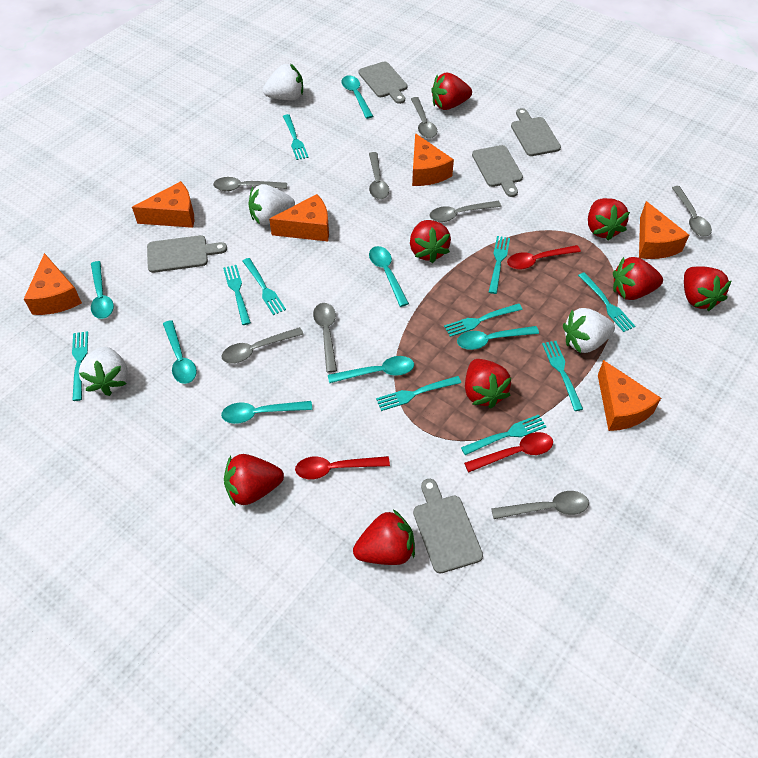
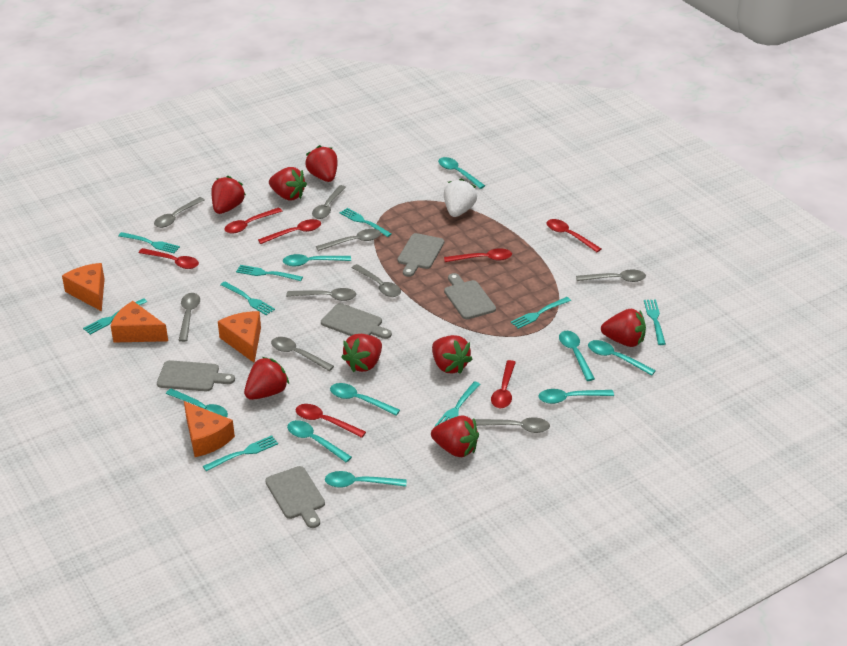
grey spoon: [213,177,287,191] [221,327,303,364] [313,303,337,373] [369,152,389,199] [411,97,437,138] [430,201,501,222] [491,491,589,519] [672,186,712,236] = 8 -> [154,197,205,228] [178,293,200,342] [271,337,334,371] [286,288,357,301] [312,185,346,219] [316,229,381,251] [352,264,401,297] [472,417,550,433] [576,269,646,282] = 9
orange cheese: [24,253,82,315] [132,181,194,228] [269,194,329,241] [412,133,454,186] [598,360,661,431] [639,201,689,259] = 6 -> [62,263,105,311] [111,301,168,343] [184,401,235,457] [218,311,261,363] = 4
red spoon: [295,456,390,479] [464,432,553,472] [507,245,581,269] = 3 -> [139,248,199,269] [224,208,282,233] [258,219,321,244] [296,404,366,438] [444,248,512,262] [491,360,516,408] [546,219,601,252] = 7
turquoise fork: [72,331,88,401] [223,265,251,325] [242,258,286,315] [283,114,309,160] [376,376,461,411] [444,303,523,337] [461,415,547,455] [489,236,510,294] [542,341,583,411] [578,272,635,332] = 10 -> [83,298,147,335] [118,232,180,253] [203,436,278,471] [220,282,275,315] [236,265,303,281] [340,208,392,237] [435,381,481,427] [511,297,571,329] [644,300,666,345] = 9
turquoise spoon: [91,261,114,319] [163,320,197,384] [221,401,312,424] [328,356,414,383] [341,75,373,119] [369,246,409,307] [457,326,539,350] = 7 -> [166,389,228,417] [283,254,351,266] [287,420,352,462] [325,471,407,488] [330,383,400,416] [438,157,485,189] [538,389,614,404] [559,331,595,381] [588,340,656,376] = 9
white strawberry: [79,347,128,396] [248,184,295,225] [263,64,303,100] [563,308,615,353] = 4 -> [444,178,477,217] = 1

